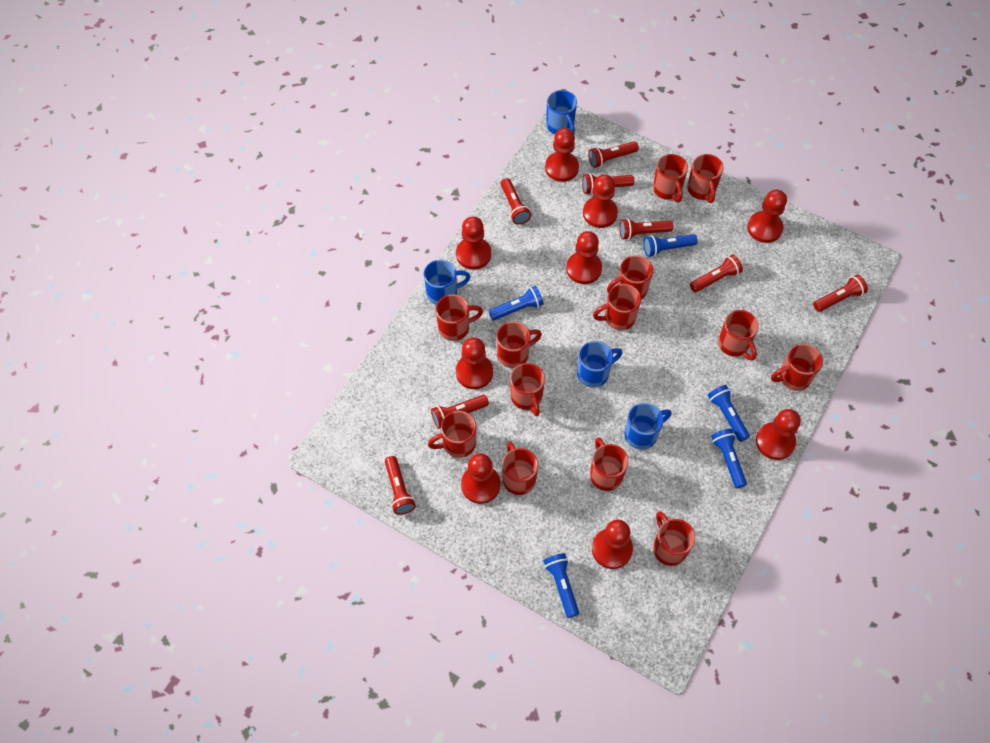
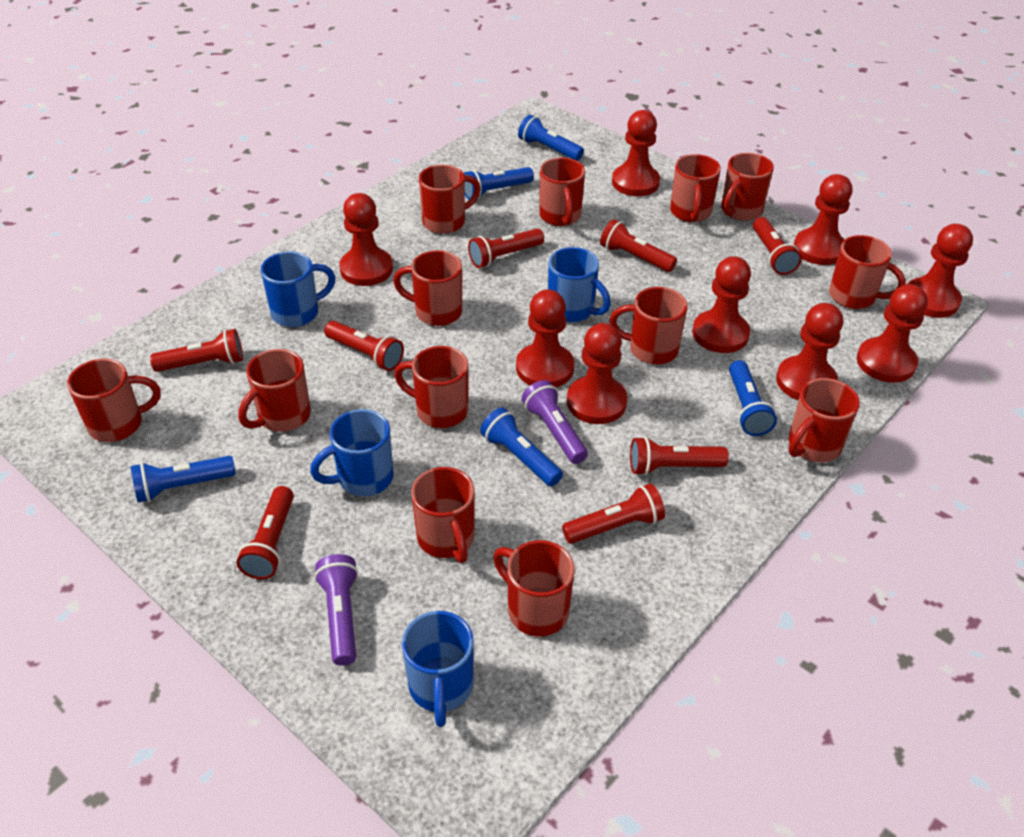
purple flashlight: none = 0 -> [314,554,358,666] [522,380,588,464] = 2

